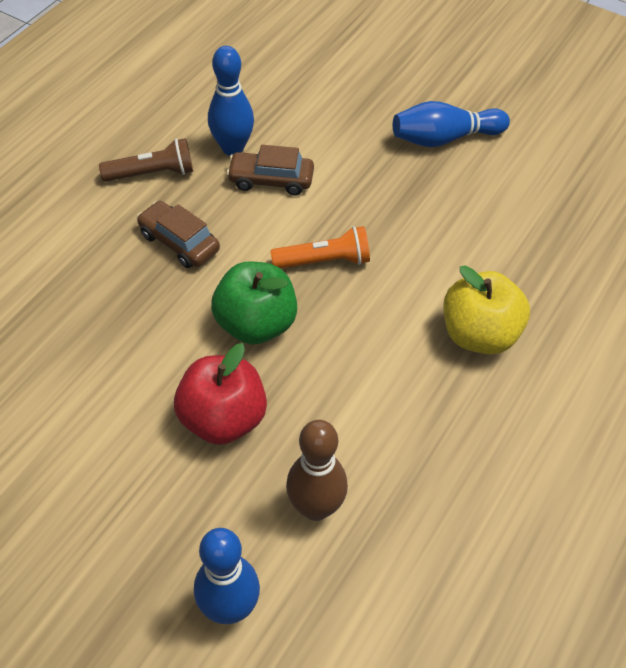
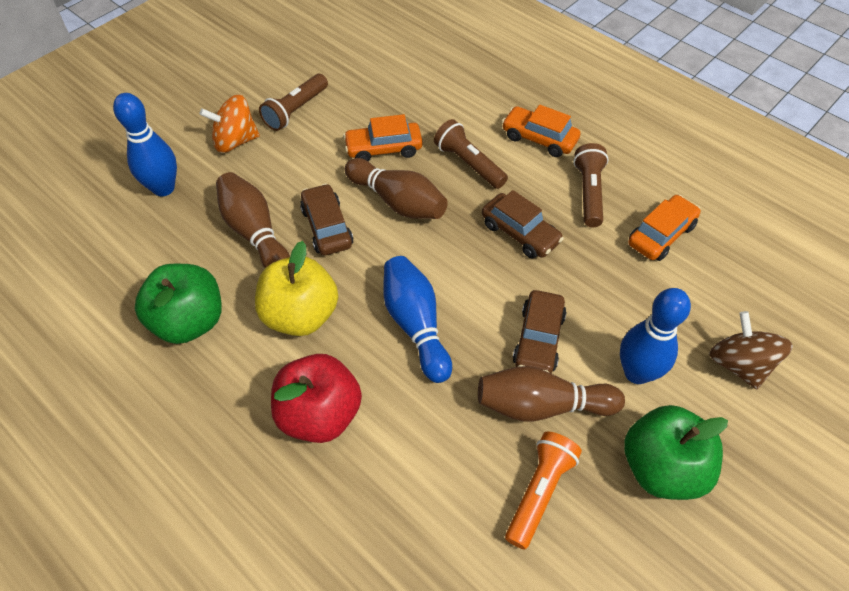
brown bowling pin: [286,420,348,521] = 1 -> [216,172,290,268] [345,158,448,219] [478,366,625,422] = 3
brown car: [137,201,220,268] [227,145,314,196] = 2 -> [300,184,353,255] [482,190,564,259] [512,290,567,373] = 3
brown flashlight: [99,138,193,182] = 1 -> [259,74,328,131] [434,119,508,189] [573,143,609,227] = 3
brown spinning top: none = 0 -> [709,311,793,389] = 1
green apple: [211,261,297,345] = 1 -> [135,264,221,344] [624,405,728,500] = 2
orange car: none = 0 -> [343,114,423,161] [502,105,581,157] [628,195,701,261] = 3
orange spinning top: none = 0 -> [199,95,260,153] = 1

